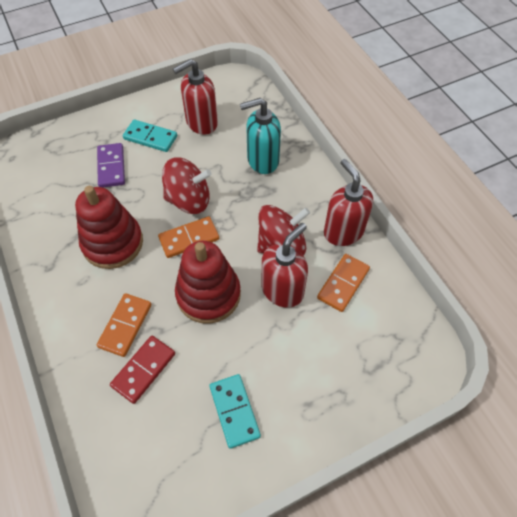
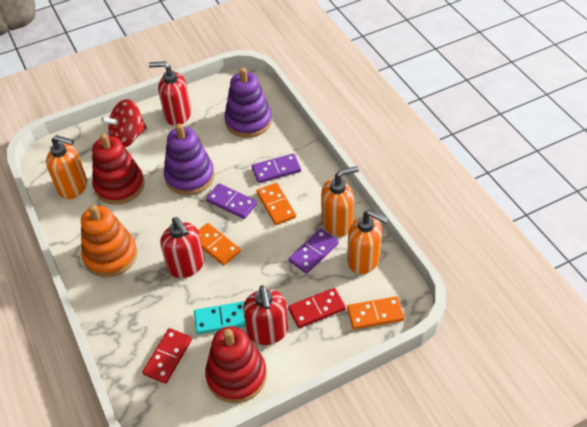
orange soap dispenser: none = 0 -> [46,135,87,199] [321,166,359,236] [347,210,389,274] = 3
orange stacking toy: none = 0 -> [81,205,138,277] = 1
purple domino: [97,143,125,187] = 1 -> [206,183,257,219] [252,154,301,183] [289,229,339,274] = 3
purple stacking toy: none = 0 -> [164,124,215,195] [224,68,272,138] = 2
red domino: [110,336,175,404] = 1 -> [142,328,192,384] [288,288,346,328] = 2
red spinning top: [162,157,212,214] [257,205,310,256] = 2 -> [101,99,147,147] = 1
turquoise domino: [123,119,177,152] [209,374,261,449] = 2 -> [194,301,246,334] = 1
turquoise soap dispenser: [240,98,281,174] = 1 -> none = 0

